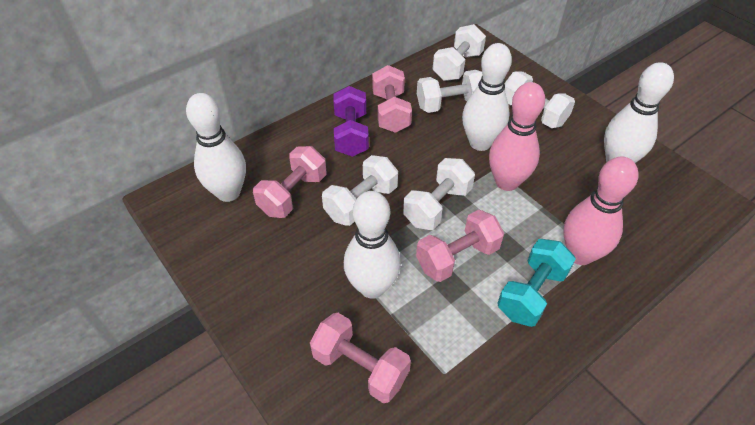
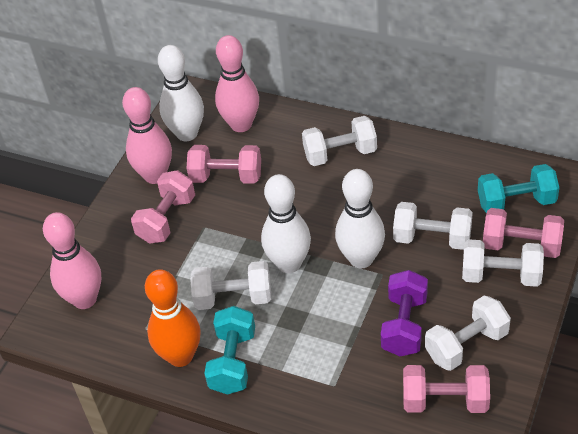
orange bowling pin: none = 0 -> [145,269,201,367] = 1
pink bowling pin: [489,82,545,191] [563,157,638,265] = 2 -> [43,212,101,309] [122,87,172,184] [215,35,259,132] = 3
turquoise dumbbell: [497,239,576,327] = 1 -> [204,306,255,394] [478,164,559,213] = 2
white bowling pin: [186,93,246,202] [344,191,401,299] [462,43,512,151] [604,62,674,163] = 4 -> [158,45,204,141] [261,174,311,273] [335,169,385,268] = 3

